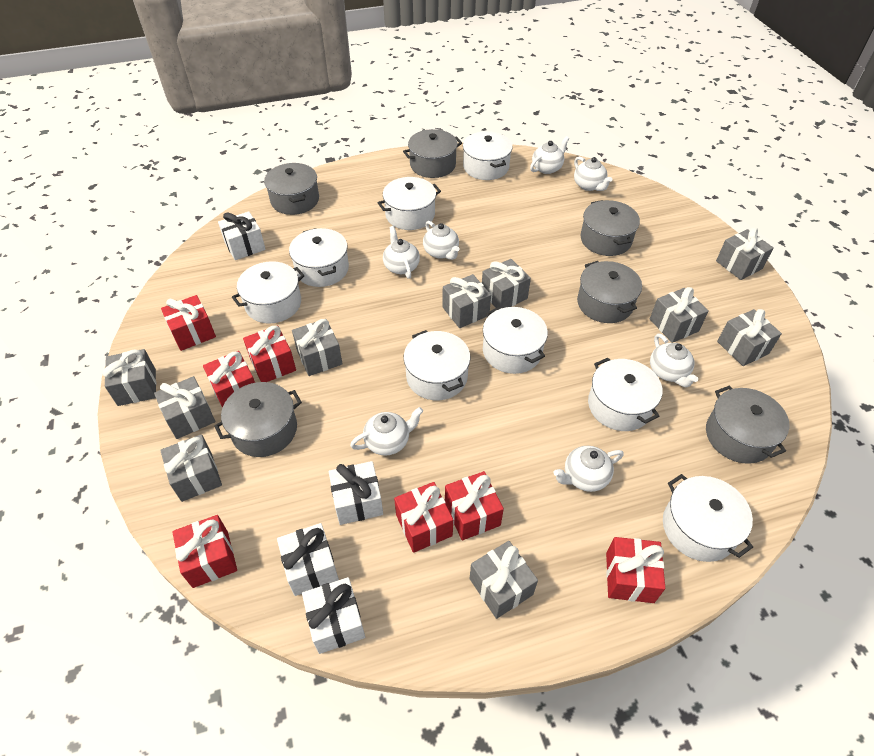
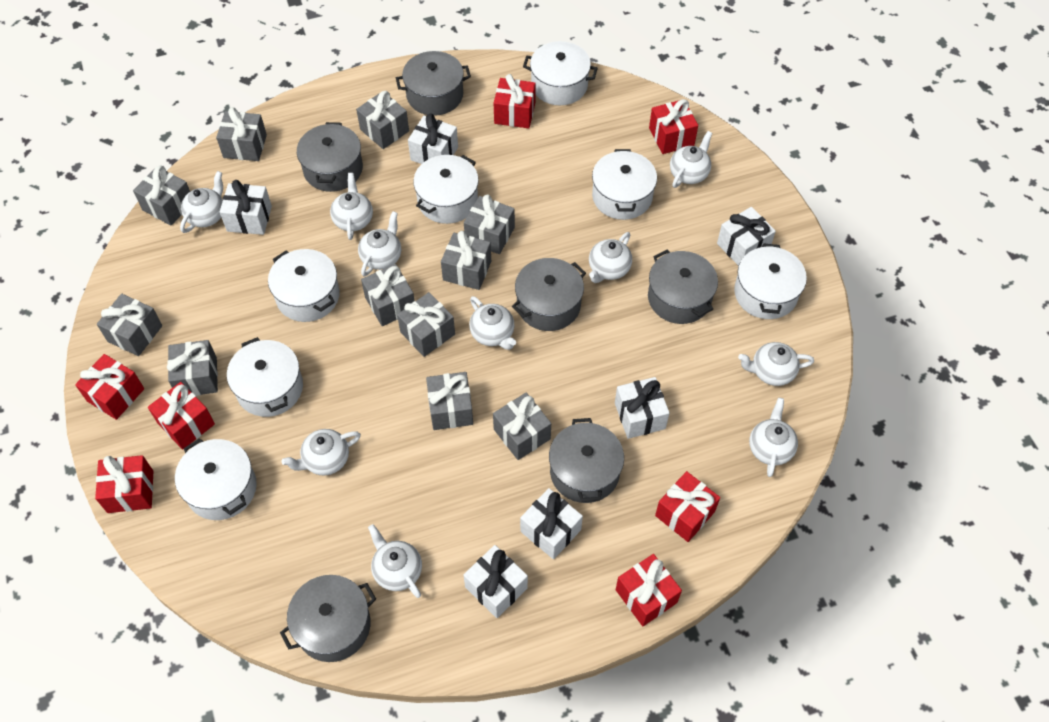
grey gift: [103,349,156,406] [154,376,216,439] [160,434,222,502] [292,319,343,376] [442,274,491,328] [469,541,538,619] [482,259,531,309] [650,287,709,343] [716,227,774,280] [717,309,782,366] = 10 -> [97,294,162,356] [133,166,190,226] [167,340,218,396] [216,107,267,161] [356,91,409,149] [361,264,415,326] [397,292,455,357] [426,372,473,430] [441,231,491,290] [464,194,515,254] [493,393,551,460] = 11
white gift: [218,211,266,260] [277,523,339,596] [302,577,365,654] [329,461,383,525] = 4 -> [220,180,272,235] [408,113,458,164] [463,545,528,618] [520,488,583,559] [615,377,670,439] [717,207,776,266] = 6
white pot: [232,261,305,324] [289,228,349,287] [378,177,441,230] [403,330,470,400] [463,131,513,180] [483,307,548,374] [588,358,662,431] [663,474,753,562] = 8 -> [175,438,257,520] [227,337,303,417] [268,249,340,322] [413,155,479,224] [523,41,598,105] [592,149,657,220] [734,243,807,319] = 7
white teapot: [350,407,423,456] [383,226,420,279] [423,221,459,260] [530,136,569,174] [554,446,624,492] [574,157,612,191] [650,333,698,387] = 7 -> [180,171,223,233] [281,429,361,476] [330,173,373,240] [358,211,401,277] [368,524,422,598] [469,296,516,350] [589,232,632,283] [670,131,712,188] [738,342,814,386] [749,398,798,477] = 10

